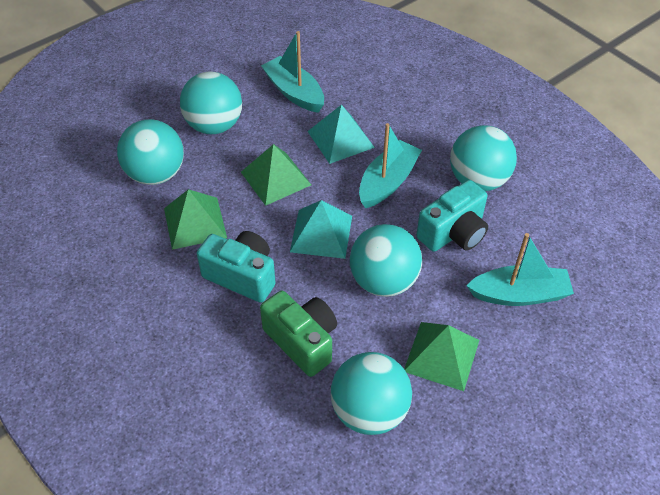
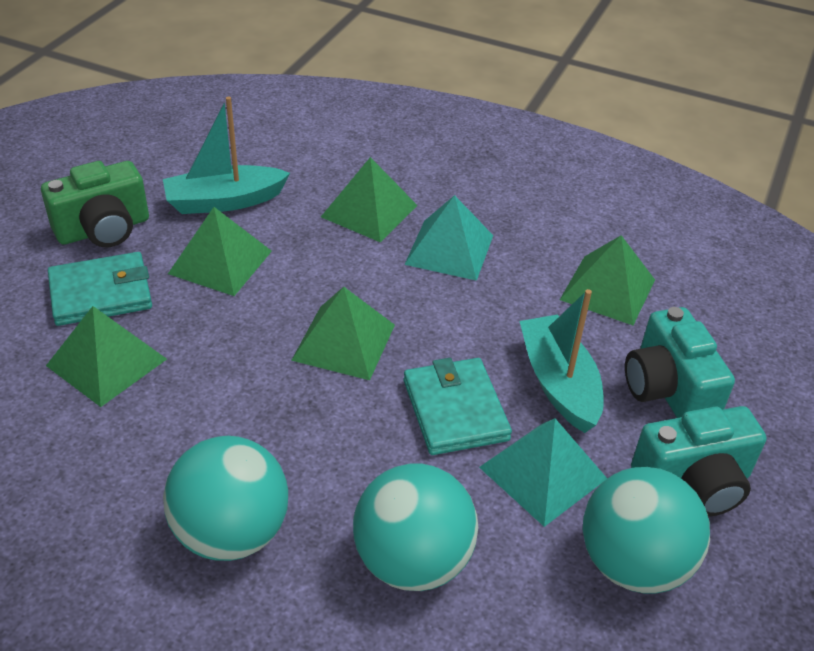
green pyramid: [164,189,227,250] [241,144,311,206] [404,322,479,391] = 3 -> [46,306,167,407] [168,207,272,296] [291,287,395,380] [321,157,418,242] [560,235,655,325] = 5
turquoise ball: [117,119,184,185] [180,72,242,134] [331,352,412,435] [350,224,422,297] [450,125,517,191] = 5 -> [163,436,288,561] [353,463,478,591] [583,467,710,593] = 3
turquoise boat: [261,31,324,113] [359,123,422,208] [466,233,574,306] = 3 -> [163,97,290,214] [519,289,604,433] = 2
turquoise wallet: none = 0 -> [48,252,152,326] [404,358,512,455] = 2

